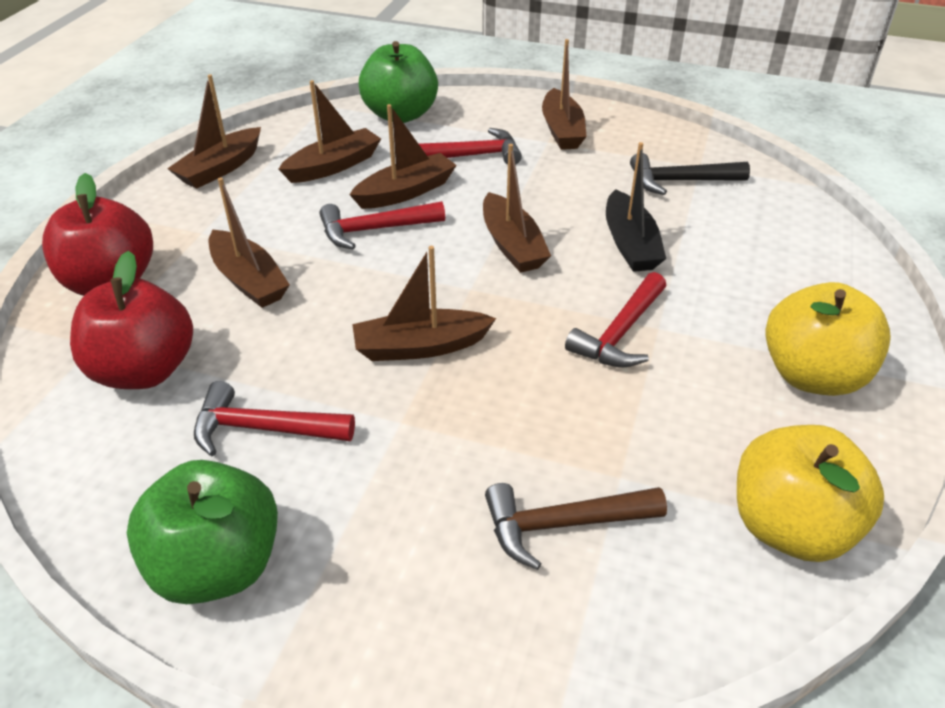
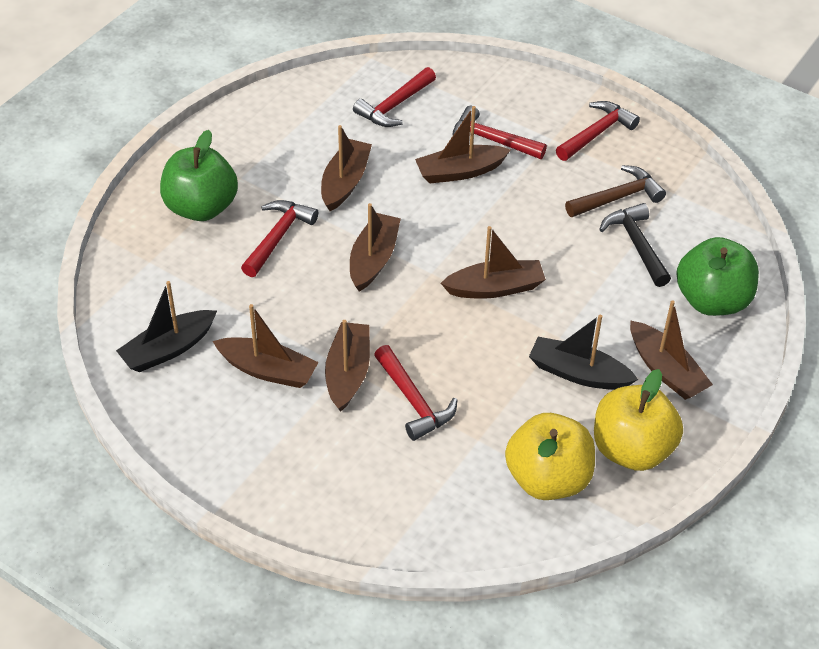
black boat: [606,142,666,272] = 1 -> [116,281,217,372] [529,315,638,390] = 2
red apple: [42,173,153,296] [70,251,193,389] = 2 -> none = 0
red hammer: [194,381,355,456] [320,201,445,249] [419,128,522,165] [565,272,666,368] = 4 -> [241,200,318,277] [353,67,436,127] [374,345,457,441] [453,106,547,159] [556,101,640,161] = 5

